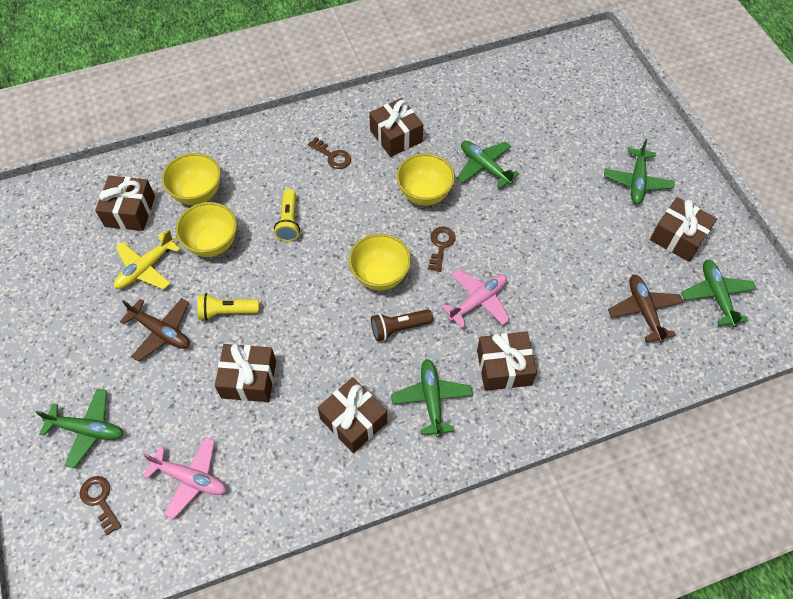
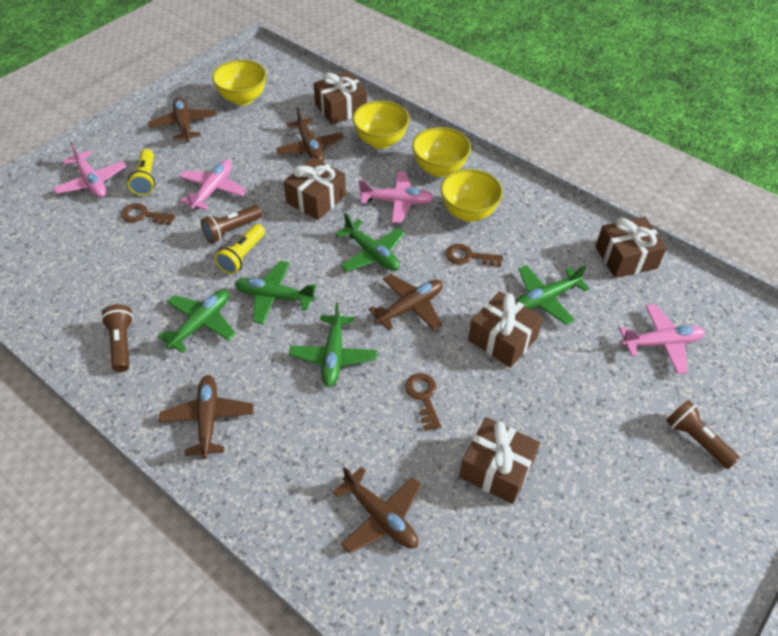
brown flashlight: [371,309,433,341] = 1 -> [101,304,133,372] [201,205,262,243] [666,400,740,469] = 3
brown gift: [95,176,155,231] [215,344,276,402] [318,377,387,453] [369,98,423,157] [477,332,537,391] [650,197,717,262] = 6 -> [283,157,346,220] [313,72,367,125] [459,417,540,504] [468,291,543,368] [595,217,667,278] = 5
brown plane: [120,298,190,362] [608,275,683,343] = 2 -> [148,97,217,142] [159,375,254,459] [276,107,344,162] [333,466,422,553] [368,274,443,331] = 5
pink plane: [143,437,226,519] [441,269,510,328] = 2 -> [53,142,126,198] [179,160,247,210] [359,171,434,223] [619,304,705,374] = 4
yellow plane: [114,230,181,290] = 1 -> none = 0

